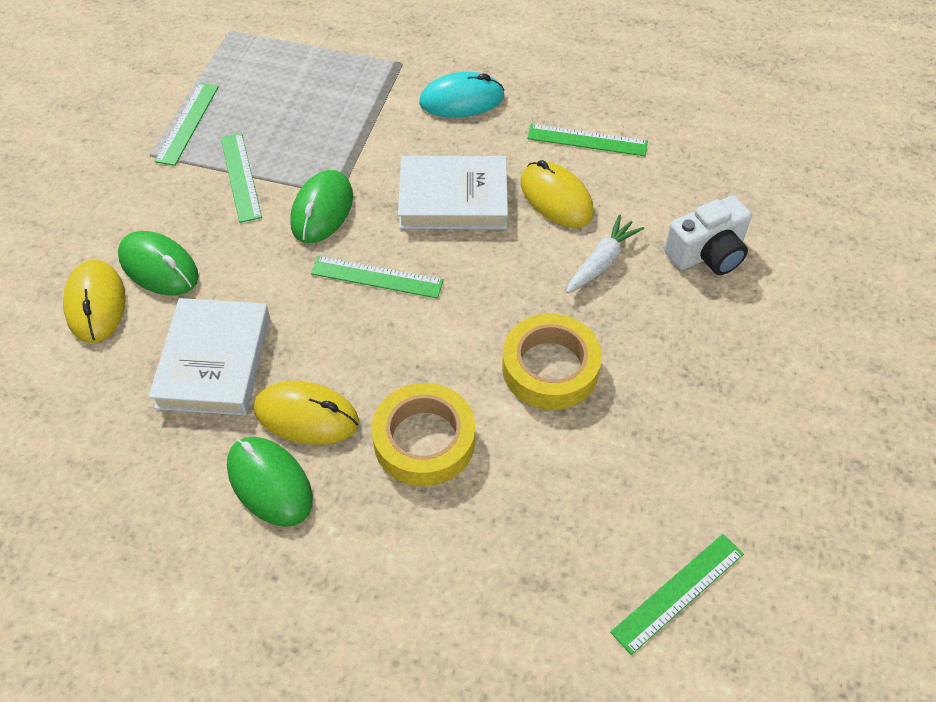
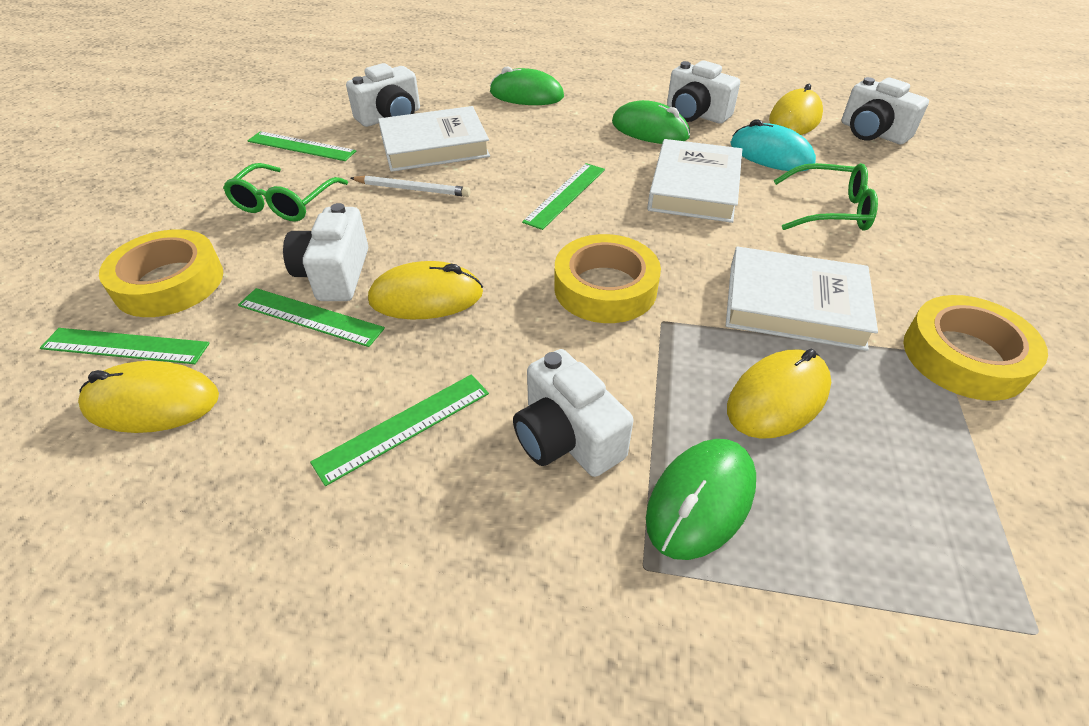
green glasses: none = 0 -> [223,163,348,222] [773,163,878,231] = 2
white book: [149,298,270,416] [398,156,508,229] = 2 -> [378,106,490,172] [647,139,742,223] [726,246,878,351] = 3
white camera: [664,196,752,275] = 1 -> [283,203,368,301] [346,63,420,127] [513,349,634,477] [667,60,740,124] [841,77,929,144] = 5
white carrot: [566,215,644,293] = 1 -> none = 0
white pencil: none = 0 -> [350,175,470,197] = 1
yellow mouse: [63,260,126,343] [254,381,359,445] [521,160,594,227] = 3 -> [78,361,219,433] [368,261,483,319] [727,349,831,439] [769,84,823,135] = 4
yellow tape: [372,383,475,486] [502,314,602,410] = 2 -> [99,229,223,317] [554,234,661,323] [903,295,1048,401] = 3

